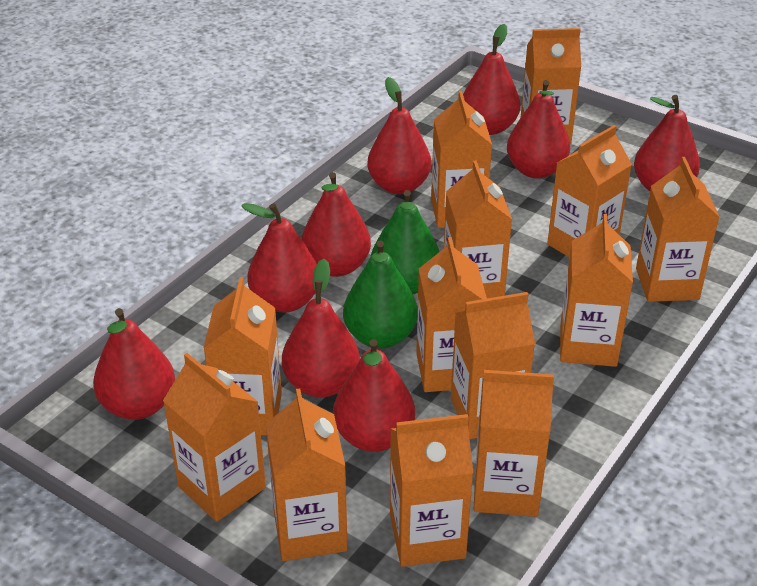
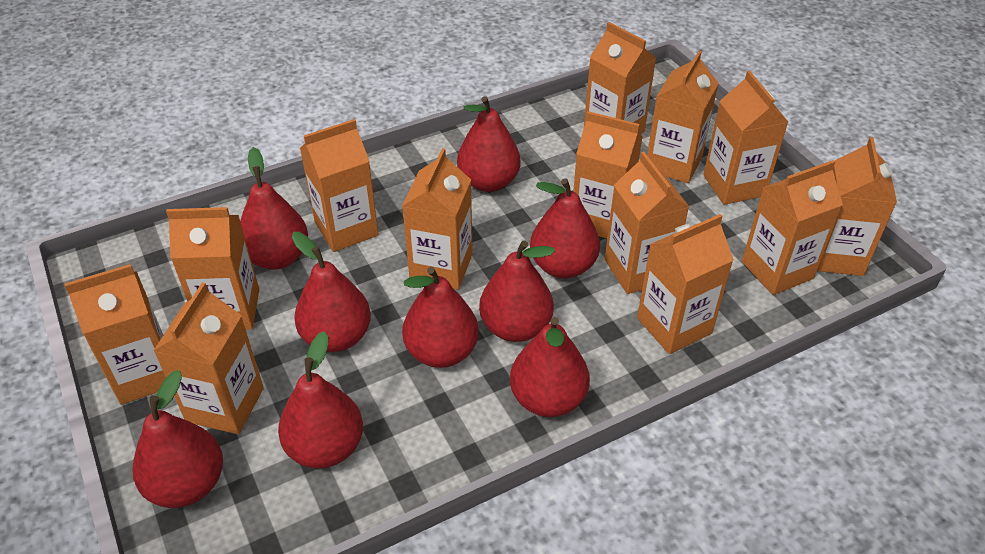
green pear: [343,240,418,349] [371,190,440,294] = 2 -> none = 0

